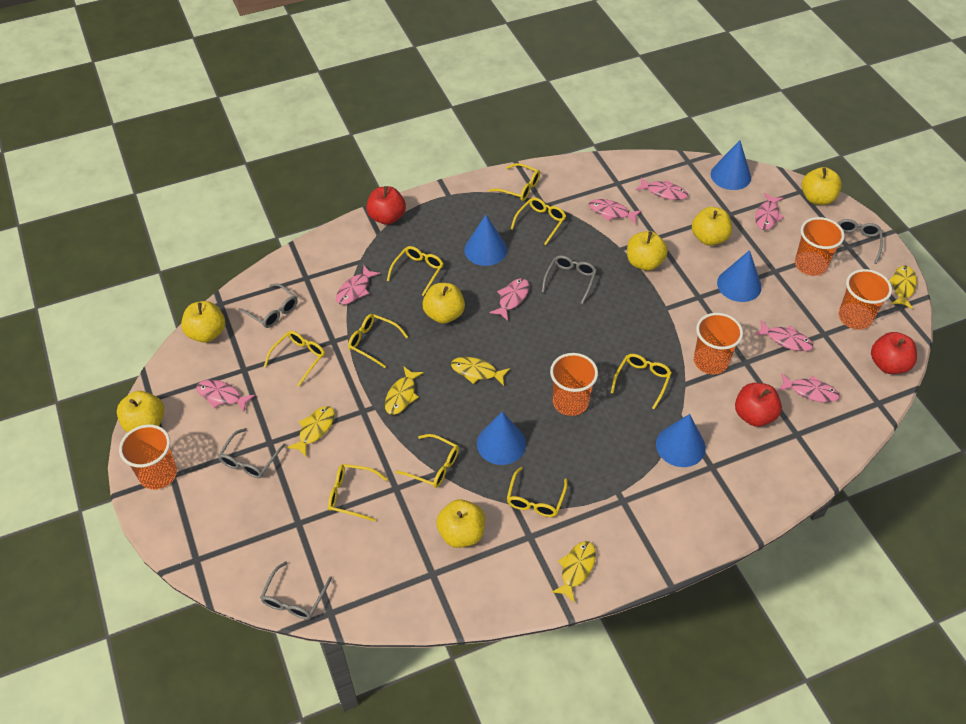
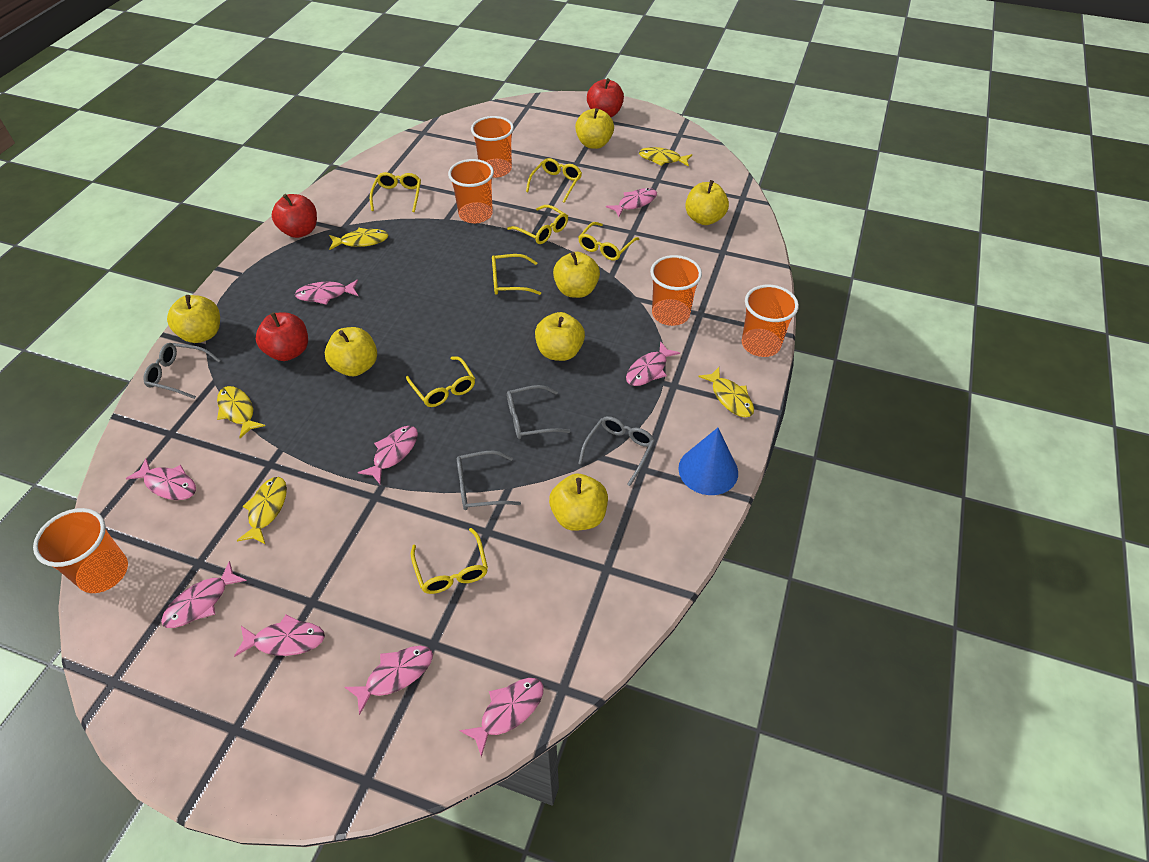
blue cone: [464,215,507,266] [477,411,526,465] [656,414,706,467] [710,140,751,190] [717,250,762,302] = 5 -> [678,428,738,495] = 1
grey glasses: [218,428,286,478] [239,283,298,328] [260,561,332,620] [542,255,597,304] [834,219,883,264] = 5 -> [143,343,221,399] [457,451,521,510] [507,385,570,439] [578,416,655,486] = 4
pink fish: [196,380,255,412] [336,265,380,305] [490,278,529,321] [589,199,641,224] [636,177,688,200] [754,320,813,351] [755,193,784,230] [778,373,840,402] = 8 -> [125,458,196,500] [161,561,247,628] [234,615,325,657] [294,280,358,305] [345,646,433,715] [358,426,418,484] [459,678,544,757] [606,188,657,217] [626,341,680,386] = 9
yellow glasses: [264,331,325,387] [328,464,387,522] [348,314,408,368] [387,246,443,296] [396,434,459,488] [489,163,540,201] [507,467,568,517] [511,198,566,245] [611,354,672,409] = 9 -> [370,172,421,212] [406,356,475,407] [411,528,488,594] [492,254,541,295] [507,205,568,244] [526,158,582,203] [578,222,639,261] = 7

